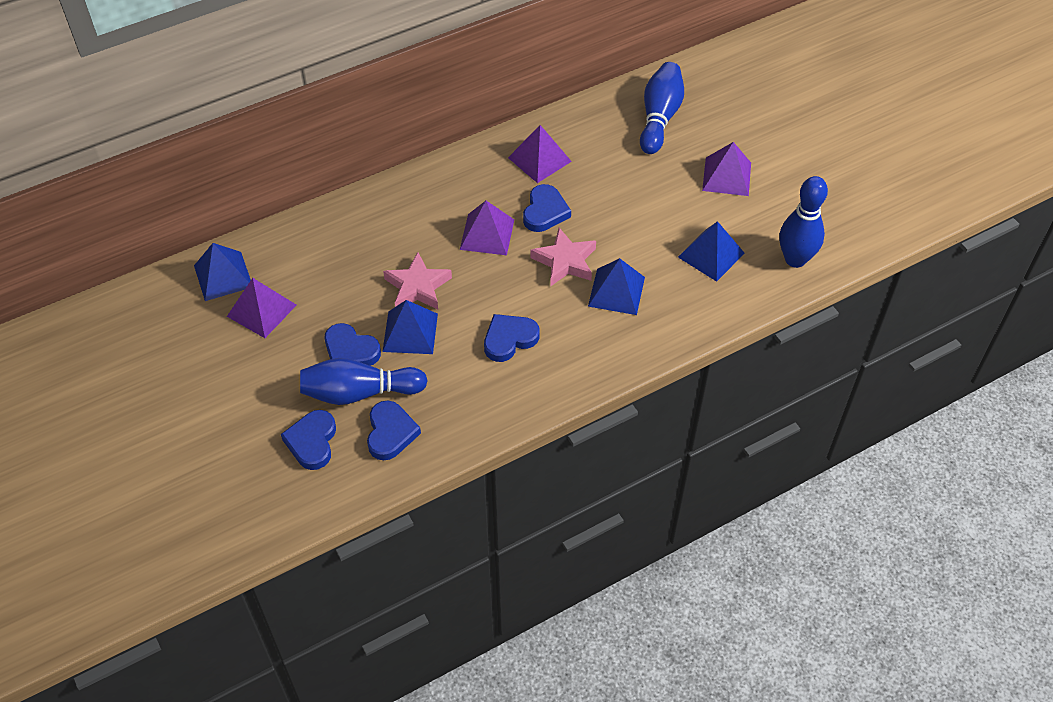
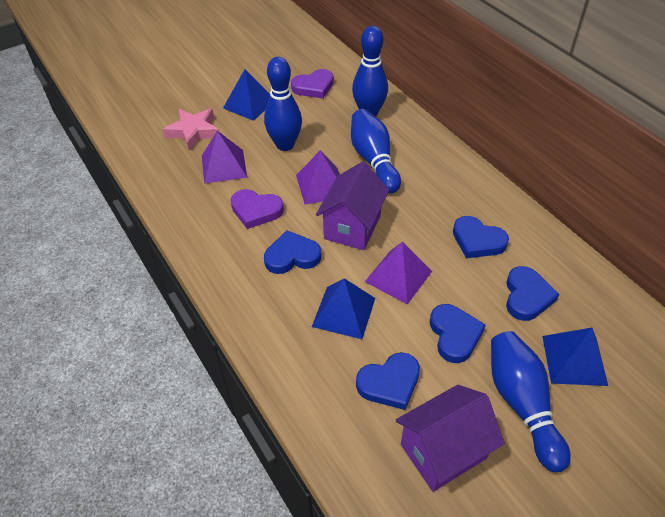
blue bowling pin: [300,358,428,405] [640,62,684,154] [779,176,828,268] = 3 -> [264,57,302,151] [351,109,401,193] [352,26,388,116] [491,331,571,472] = 4
blue pyramid: [194,243,251,301] [382,300,438,354] [588,258,645,315] [678,221,745,282] = 4 -> [223,69,270,121] [312,278,375,339] [542,328,608,386] = 3
pink star: [383,252,452,310] [531,228,596,287] = 2 -> [162,109,219,151] = 1
purple heart: none = 0 -> [231,189,284,229] [291,69,334,99] = 2
purple house: none = 0 -> [316,161,389,250] [396,385,505,492] = 2
purple pyramid: [227,278,296,338] [460,201,514,255] [508,125,572,183] [702,142,751,196] = 4 -> [202,131,247,184] [296,150,340,205] [365,242,432,304] = 3

